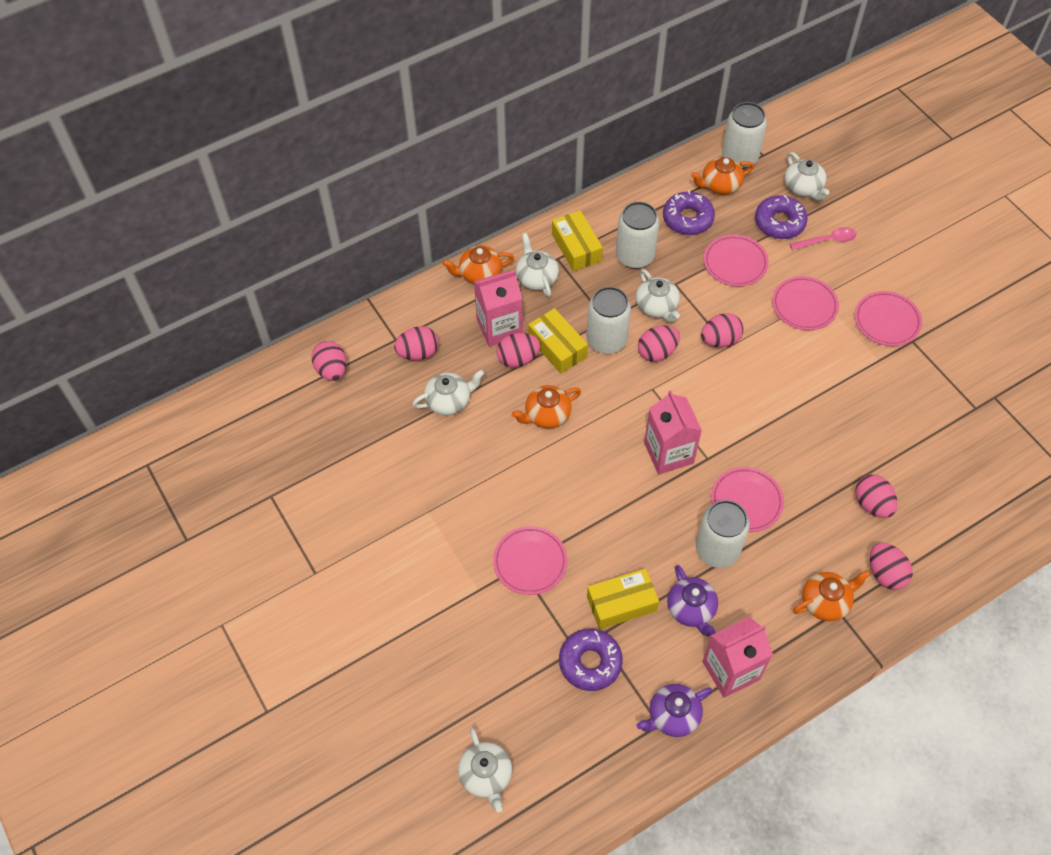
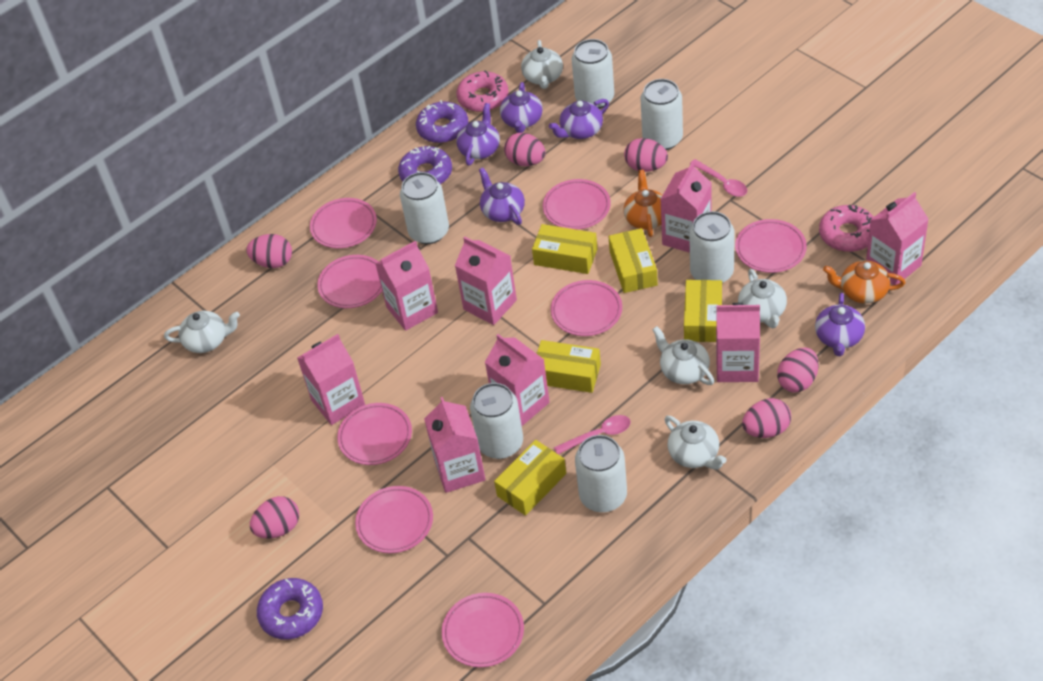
orange teapot: [442,245,514,284] [512,385,581,429] [691,157,754,194] [793,570,871,621] = 4 -> [624,170,663,237] [823,260,905,304] = 2
pink carton: [474,270,523,347] [644,390,702,474] [702,617,773,698] = 3 -> [297,334,365,425] [375,241,438,331] [424,397,486,493] [455,237,517,325] [485,334,550,426] [660,162,712,253] [716,303,760,382] [866,192,929,285] = 8
pink donut: none = 0 -> [456,70,509,112] [819,205,873,252] = 2
pink egg: [312,341,347,381] [394,326,439,360] [496,333,541,368] [638,325,680,362] [701,313,744,348] [855,475,898,518] [870,543,913,590] = 7 -> [246,234,292,268] [250,496,299,539] [504,133,546,166] [624,138,668,172] [742,398,791,438] [777,347,818,393] = 6
pink plate: [493,526,567,595] [704,234,769,287] [711,467,784,532] [772,276,839,330] [855,291,922,346] = 5 -> [310,198,377,248] [317,255,382,308] [337,403,412,465] [355,486,433,553] [442,593,524,668] [543,179,611,230] [550,280,622,336] [735,219,807,273] = 8
pink spoon: [790,227,857,250] = 1 -> [554,415,631,454] [690,159,747,197] = 2
purple teapot: [637,684,713,737] [667,565,718,636] = 2 -> [456,103,500,166] [479,168,525,225] [500,82,543,133] [549,99,609,139] [815,293,865,356] = 5
white can: [587,287,631,354] [616,202,659,269] [696,500,750,568] [722,102,767,169] = 4 -> [400,172,449,244] [470,383,523,459] [572,39,614,109] [575,435,627,512] [641,79,683,150] [689,211,735,283] = 6
yellow box: [528,308,588,374] [552,210,603,272] [587,568,659,629] = 3 -> [494,440,566,516] [532,224,597,274] [536,340,601,393] [609,228,658,293] [684,280,722,342] = 5

